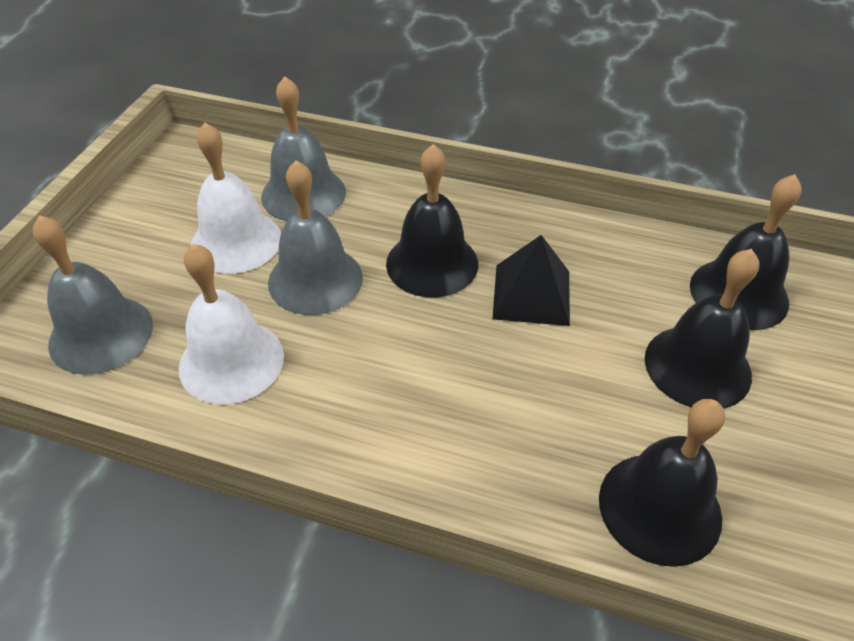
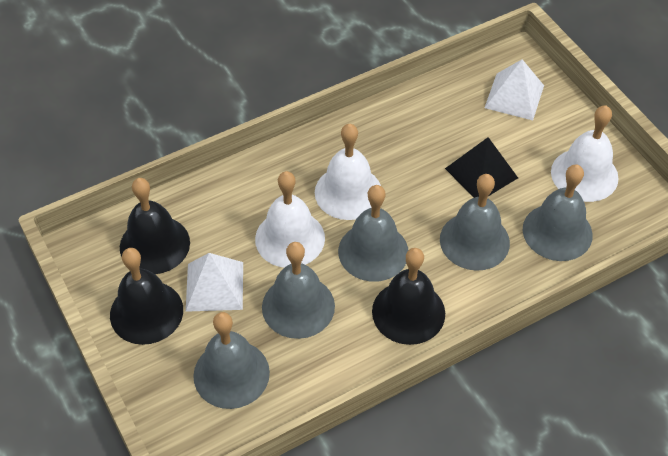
black bell: [386,144,478,297] [599,399,725,567] [645,249,759,409] [690,174,802,331] = 4 -> [110,248,183,345] [120,178,190,274] [372,248,445,345] = 3
grey bell: [33,215,153,375] [261,76,346,221] [268,160,363,315] = 3 -> [193,312,270,409] [262,242,335,339] [338,185,408,282] [440,174,510,271] [523,164,593,261] = 5
white bell: [179,244,284,405] [191,123,281,274] = 2 -> [255,171,325,268] [315,124,381,220] [551,105,619,202] = 3
white pyramid: none = 0 -> [186,253,243,312] [485,59,544,120] = 2

